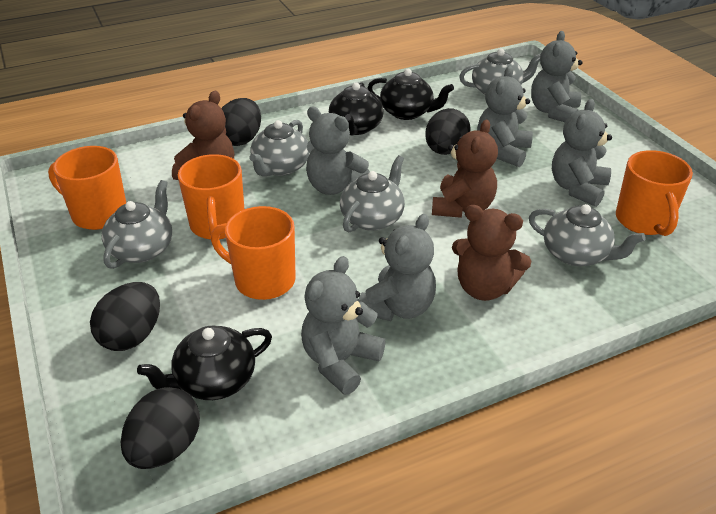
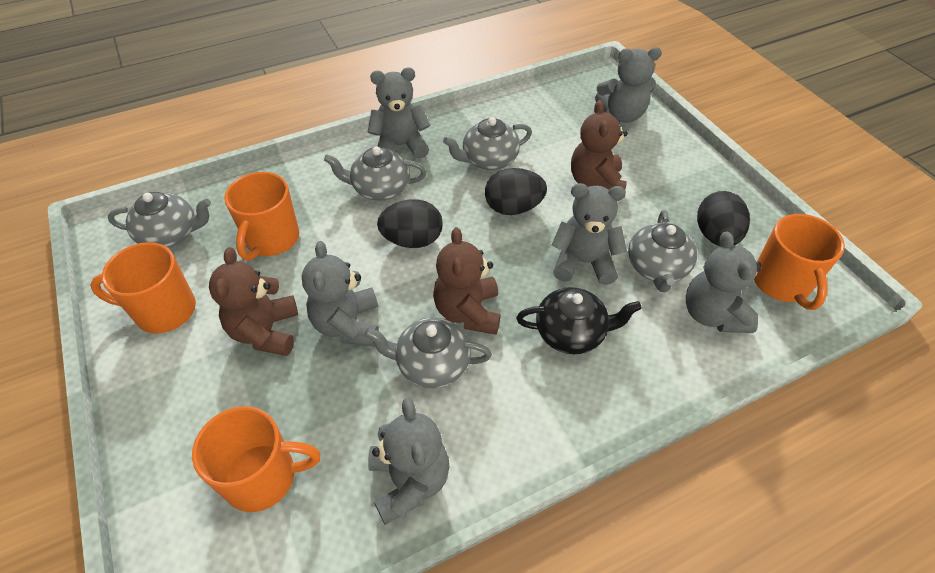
black egg: [90,282,160,351] [120,387,200,469] [221,98,261,146] [425,108,471,155] = 4 -> [377,199,443,248] [485,168,547,215] [697,191,750,246] = 3
black teapot: [137,326,272,400] [329,82,384,135] [368,69,454,120] = 3 -> [516,287,642,354] = 1

